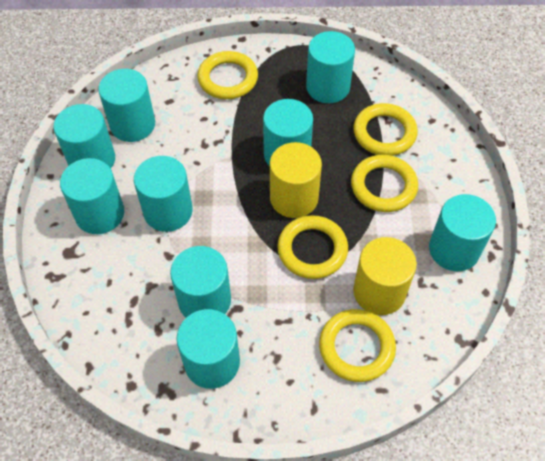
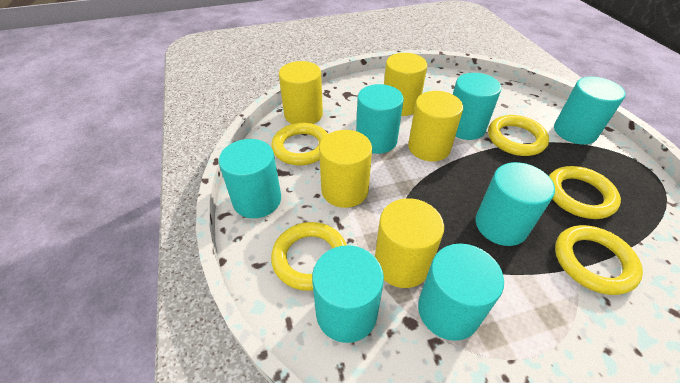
turquoise cylinder: [53,104,115,168] [60,158,124,234] [98,69,155,142] [134,156,193,232] [170,246,231,317] [177,309,240,389] [263,99,313,166] [306,31,355,103] [429,194,496,271] = 9 -> [219,139,281,218] [312,245,384,343] [356,84,404,154] [418,243,504,341] [453,73,501,140] [475,162,555,246] [554,77,626,145] = 7
yellow cylinder: [270,142,322,218] [353,237,417,315] = 2 -> [279,61,323,124] [319,130,372,208] [375,198,444,288] [384,53,427,116] [408,91,463,161] = 5

